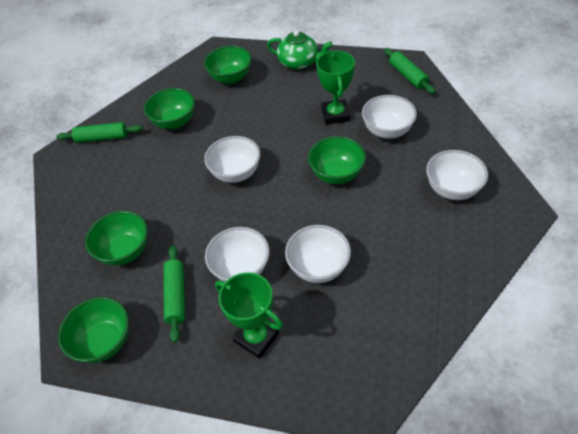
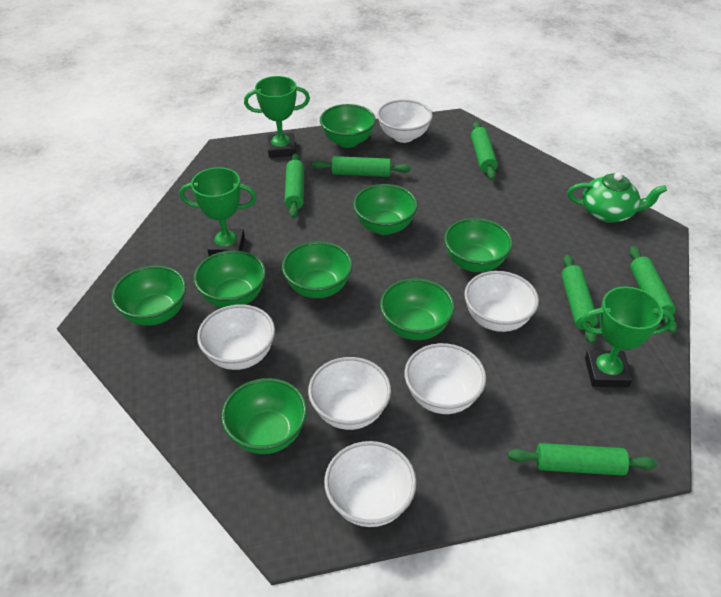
green bowl: [58,297,129,363] [85,211,148,266] [144,88,195,129] [204,46,252,84] [308,136,366,184] = 5 -> [112,265,186,326] [194,250,266,308] [221,378,307,454] [282,241,352,298] [320,104,376,148] [353,184,418,235] [380,278,455,340] [444,218,513,272] = 8
green rolling pin: [56,122,143,143] [163,245,185,343] [384,48,436,94] = 3 -> [285,153,304,218] [312,156,411,177] [471,122,498,180] [508,443,657,476] [561,255,598,344] [629,246,677,333] = 6
green trophy: [215,272,283,359] [316,51,355,125] = 2 -> [180,167,257,256] [244,76,310,158] [580,287,675,387] = 3
white bowl: [204,136,261,183] [205,227,270,282] [285,225,351,283] [362,95,417,139] [426,150,488,200] = 5 -> [197,304,275,370] [308,357,391,430] [324,441,416,527] [377,99,433,143] [404,343,486,414] [464,271,539,332] = 6

